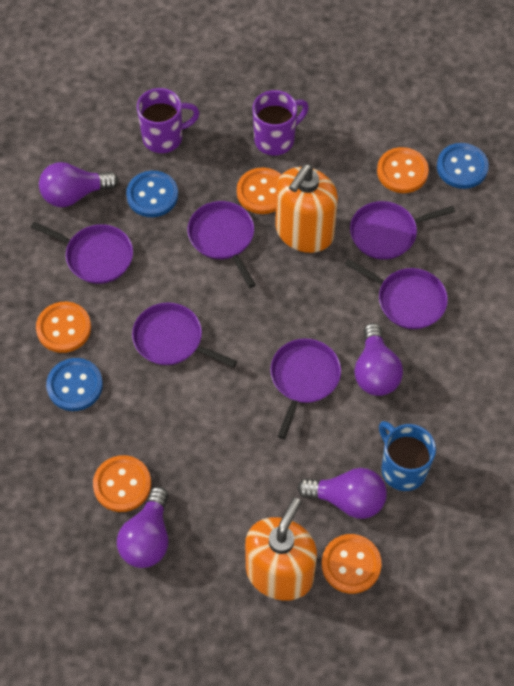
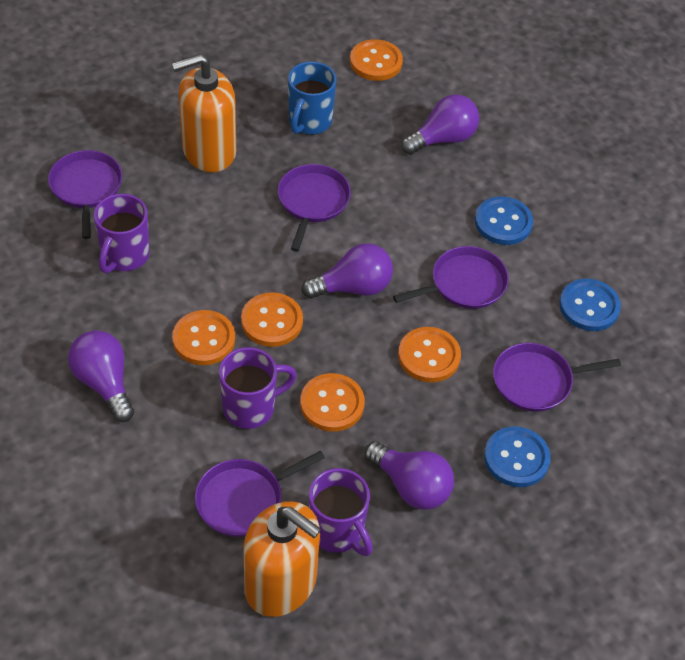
purple mug: [137,88,200,153] [253,90,309,155] = 2 -> [94,194,150,273] [219,347,297,429] [309,468,373,556] = 3
purple pan: [31,222,133,284] [132,303,237,368] [187,201,256,288] [270,338,341,439] [345,259,448,329] [350,201,455,260] = 6 -> [48,150,122,239] [195,451,325,537] [278,164,351,252] [393,246,509,309] [493,343,621,412] = 5

